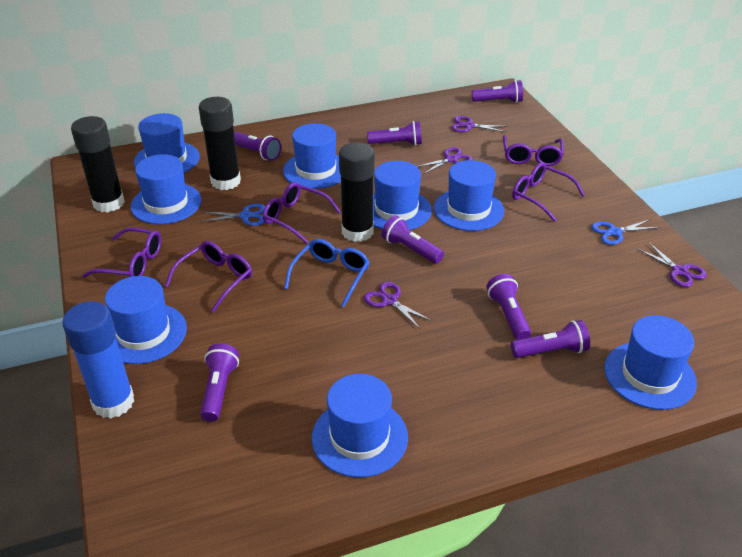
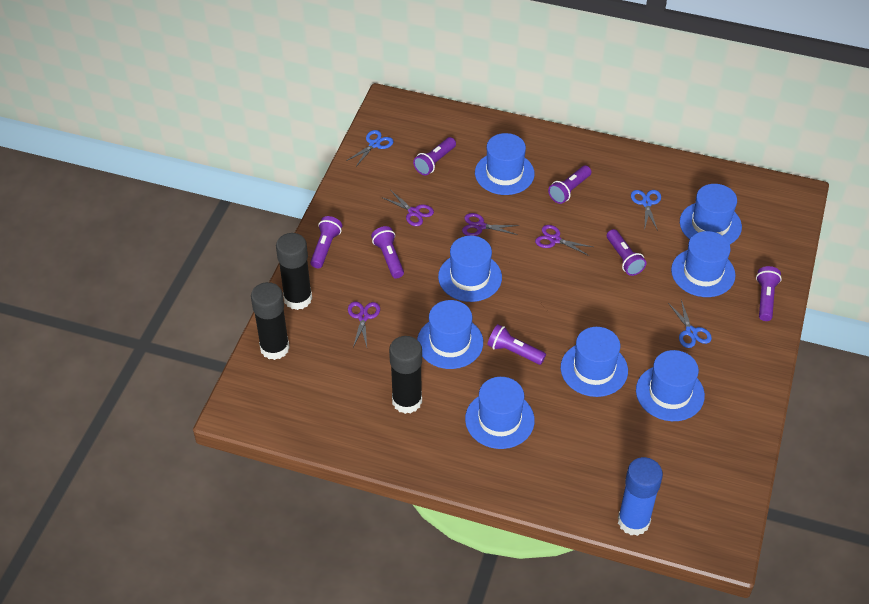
blue glasses: [284,239,369,307] = 1 -> none = 0
blue scissors: [200,204,265,226] [591,219,660,245] = 2 -> [346,130,393,167] [631,190,661,231] [668,300,712,348] = 3
purple glasses: [82,228,161,278] [165,241,252,312] [263,182,341,244] [503,135,564,166] [512,163,585,222] = 5 -> none = 0

